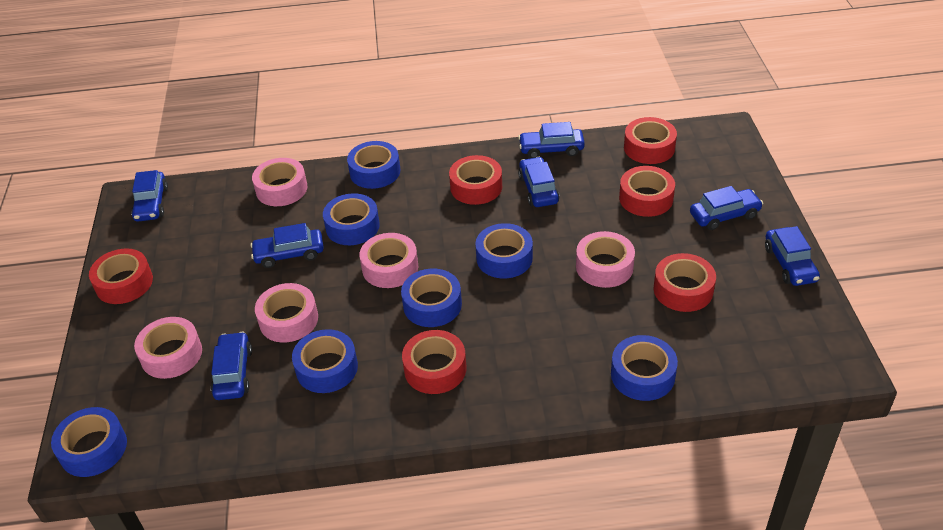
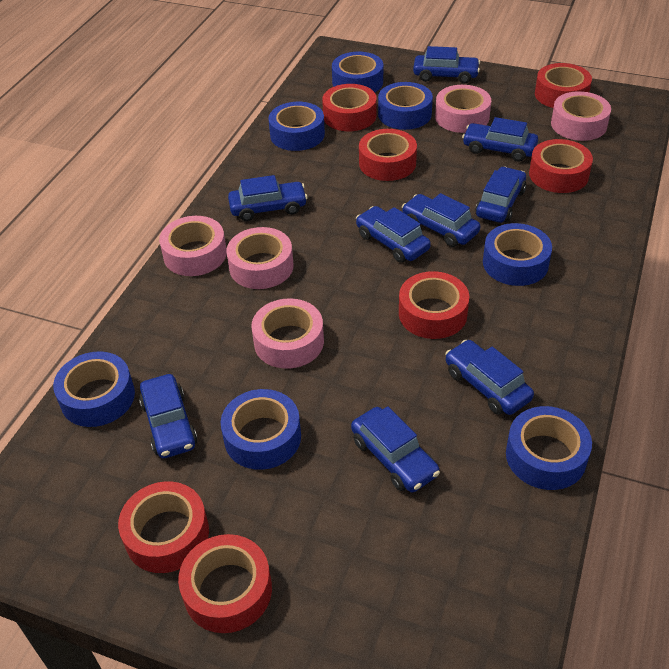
blue car: [131,170,168,222] [211,332,252,400] [250,223,324,268] [518,122,585,158] [518,157,560,207] [690,186,763,230] [765,226,820,286] = 7 -> [139,374,197,458] [228,175,308,221] [351,406,440,492] [356,206,431,263] [402,193,481,247] [413,46,480,84] [445,339,534,415] [462,117,538,161] [475,166,526,223] = 9
red tape: [89,248,153,304] [402,330,466,394] [449,155,502,205] [619,166,675,217] [624,117,677,164] [654,253,716,312] = 6 -> [118,481,209,573] [178,534,272,633] [322,84,377,131] [359,129,417,181] [399,271,469,339] [529,139,593,193] [535,63,592,108] = 7

